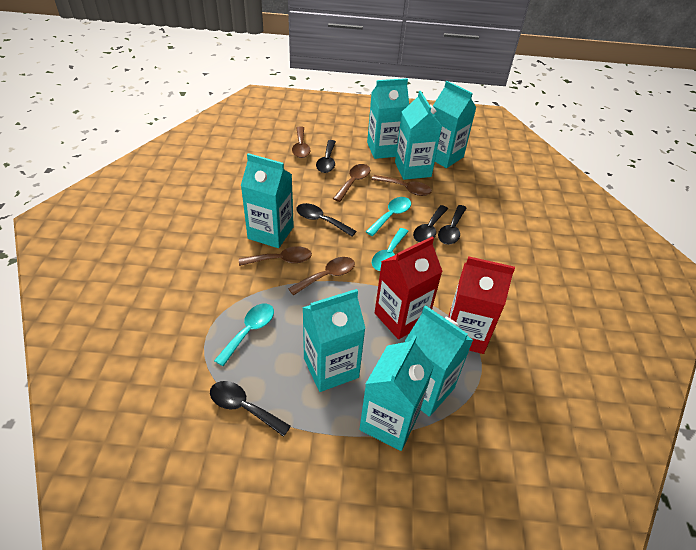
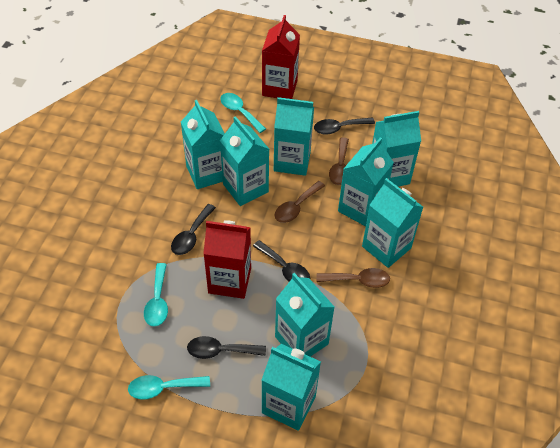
black spoon: [210,381,291,437] [296,203,356,236] [316,140,336,173] [413,205,448,242] [438,205,466,245] = 5 -> [171,204,216,255] [187,336,266,359] [253,240,310,282] [314,117,375,135] = 4
brown spoon: [239,246,312,266] [288,257,355,295] [292,126,310,158] [333,164,370,202] [371,175,432,196] = 5 -> [274,181,325,223] [316,268,390,288] [329,137,349,185] = 3
turquoise carton: [241,153,294,248] [302,289,366,392] [359,335,434,451] [367,78,409,159] [395,91,442,180] [405,305,473,417] [433,81,477,168] = 7 -> [181,100,225,189] [220,116,269,206] [262,344,321,431] [274,97,314,176] [275,273,335,357] [338,137,394,227] [362,178,423,268] [372,111,421,186] = 8

